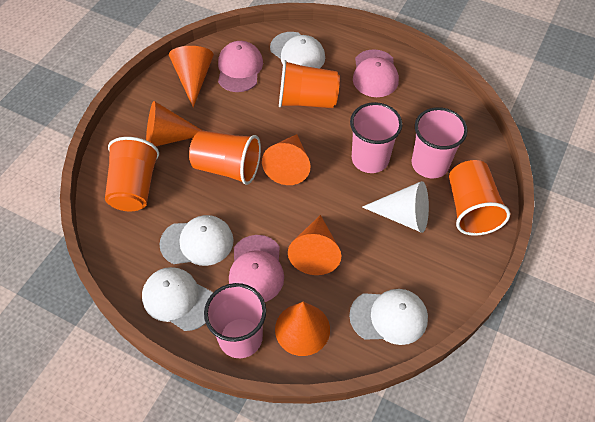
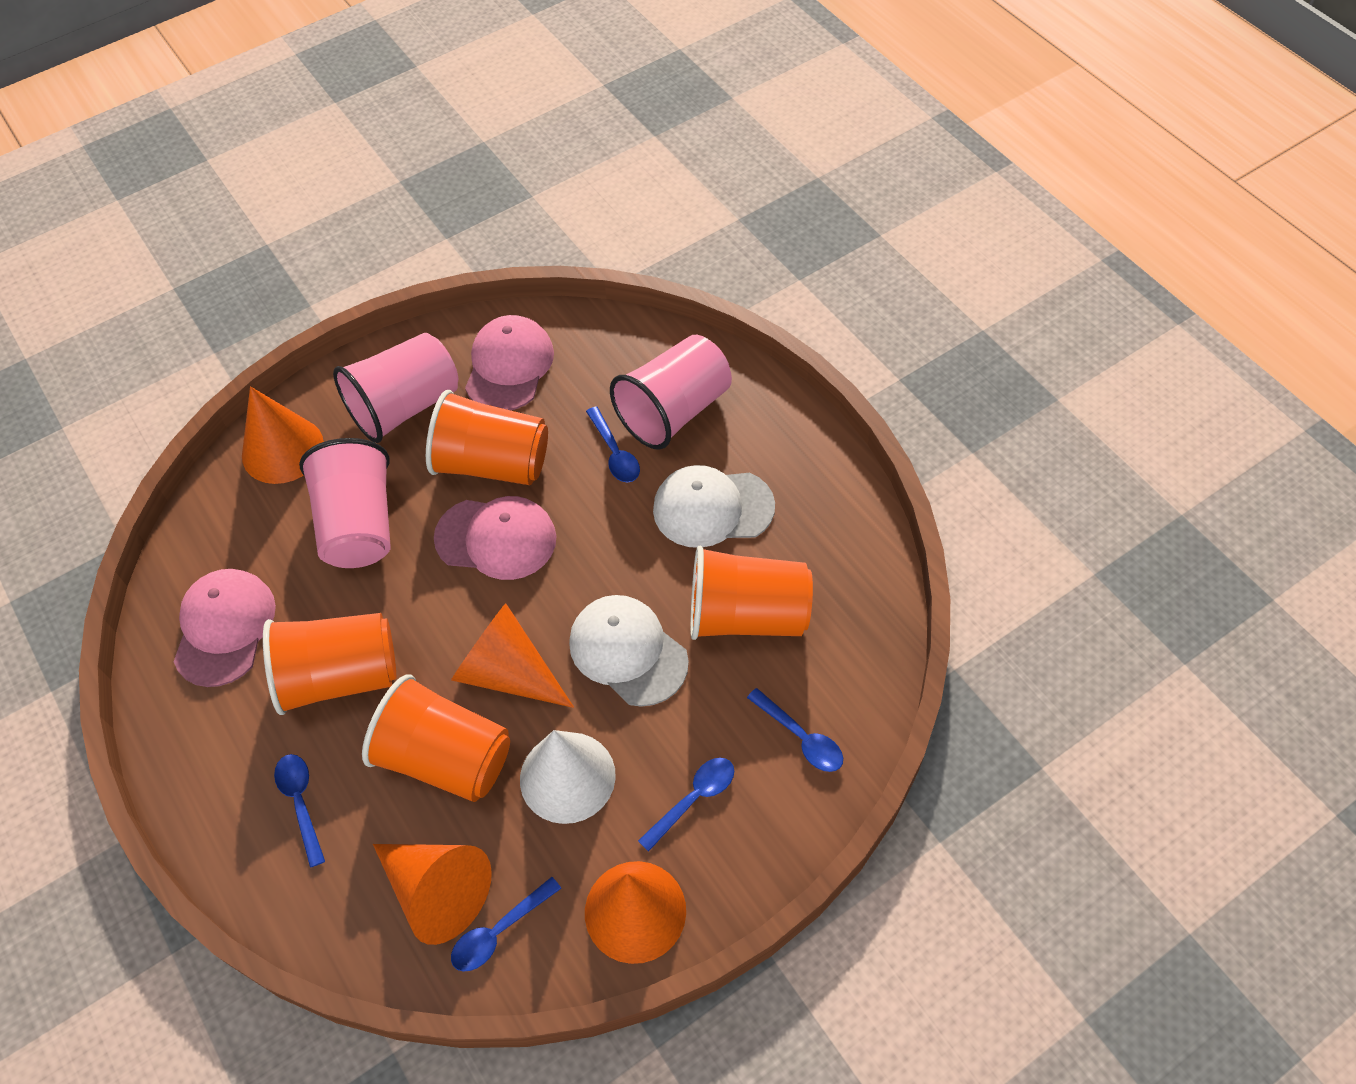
blue spoon: none = 0 -> [274,754,325,868] [451,877,562,972] [586,406,640,483] [638,758,734,852] [747,688,843,772] = 5
orange cone: [146,101,203,146] [169,46,214,108] [262,134,311,185] [275,302,330,356] [288,215,341,275] = 5 -> [242,386,324,484] [373,844,492,945] [451,603,574,708] [585,861,686,964] = 4
white cap: [142,267,213,331] [159,215,234,266] [270,32,325,68] [349,289,428,345] = 4 -> [569,595,689,707] [653,465,775,548] = 2

